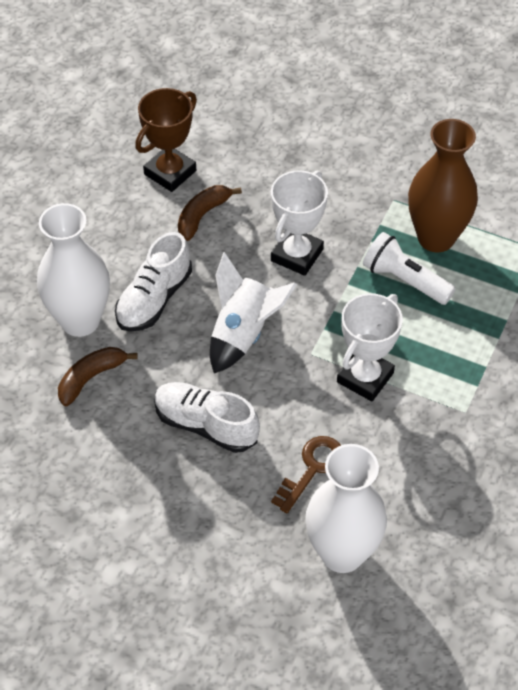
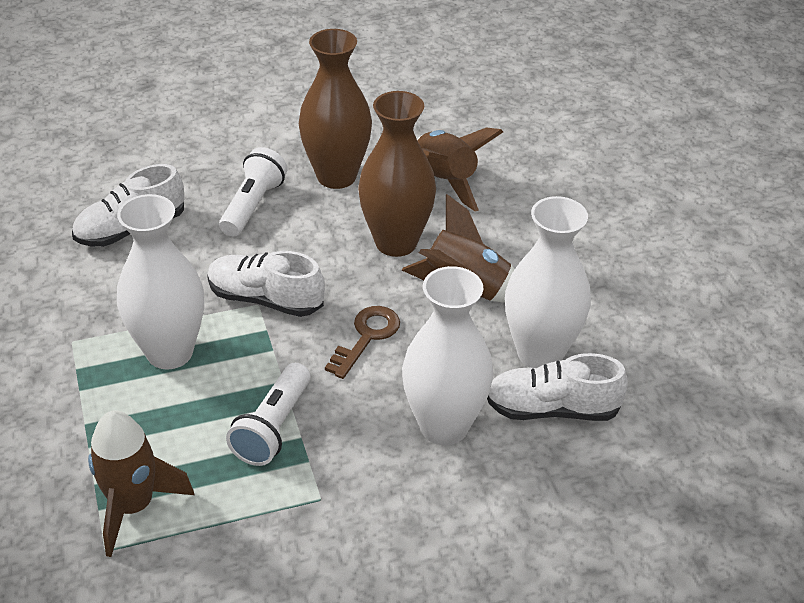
brown banana: [58,347,138,406] [178,185,242,241] = 2 -> none = 0
brown rocket: none = 0 -> [88,411,194,557] [402,194,515,303] [417,127,503,212] = 3
brown trophy: [135,88,197,192] = 1 -> none = 0
brown vase: [408,119,478,252] = 1 -> [299,29,372,189] [358,91,436,257] = 2
white flashlight: [363,232,456,305] = 1 -> [219,147,287,237] [226,363,311,466] = 2
white rocket: [210,252,297,373] = 1 -> none = 0
white shoe: [115,232,192,332] [154,382,260,453] = 2 -> [72,164,184,247] [207,251,325,317] [487,353,628,421] = 3
white trophy: [271,170,328,276] [337,293,403,401] = 2 -> none = 0
white vase: [37,203,110,337] [305,444,387,573] = 2 -> [117,194,204,369] [402,266,493,445] [505,196,591,368] = 3

